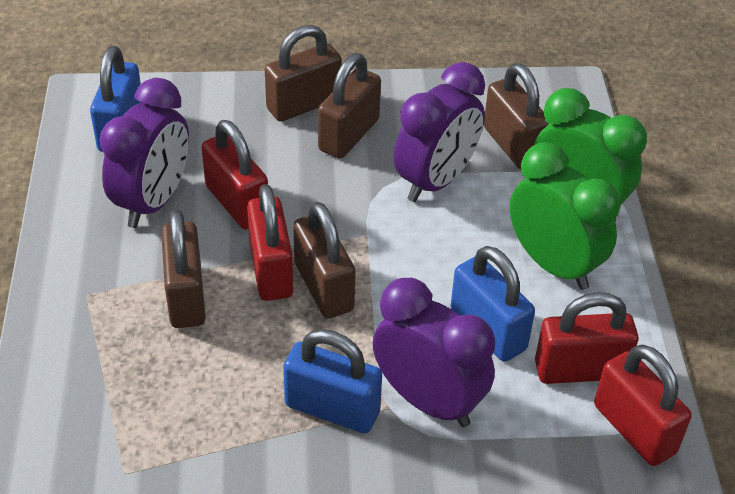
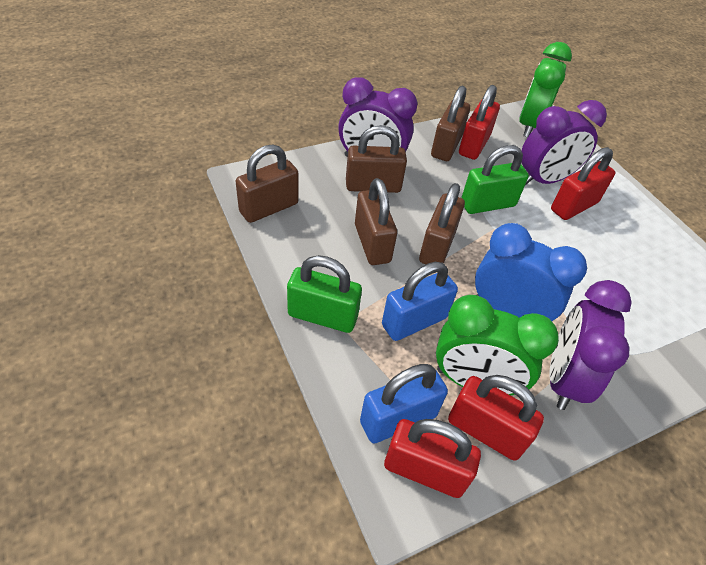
blue clock: none = 0 -> [475,223,587,321] = 1
blue padlock: [90,46,143,152] [283,329,382,433] [450,246,535,362] = 3 -> [360,364,448,443] [382,262,458,341] = 2
green padlock: none = 0 -> [287,255,362,333] [461,145,529,214] = 2

